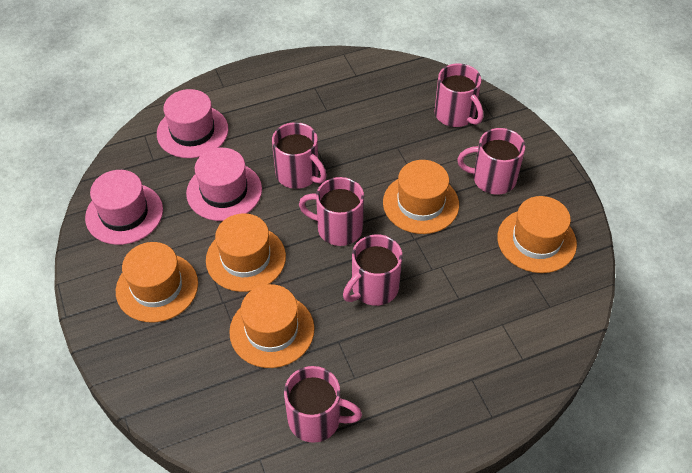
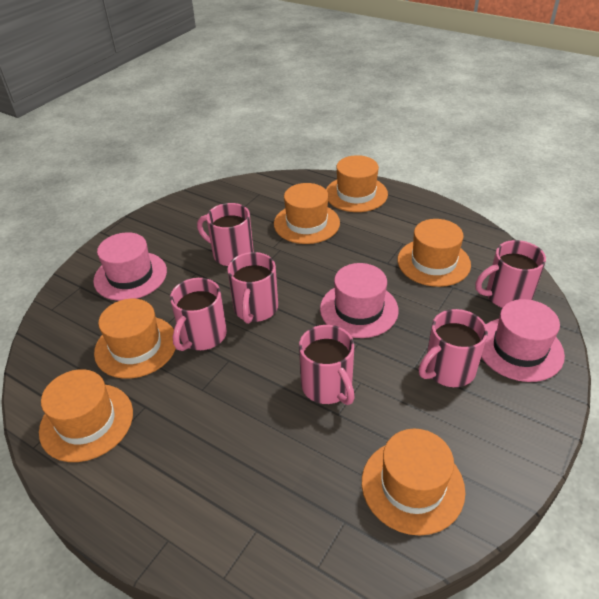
orange hat: [116,242,198,322] [206,213,286,292] [229,284,314,368] [383,160,459,234] [497,196,577,273] = 5 -> [39,369,133,462] [94,299,176,379] [274,183,340,244] [326,155,388,212] [362,429,465,536] [398,219,471,287] = 6

